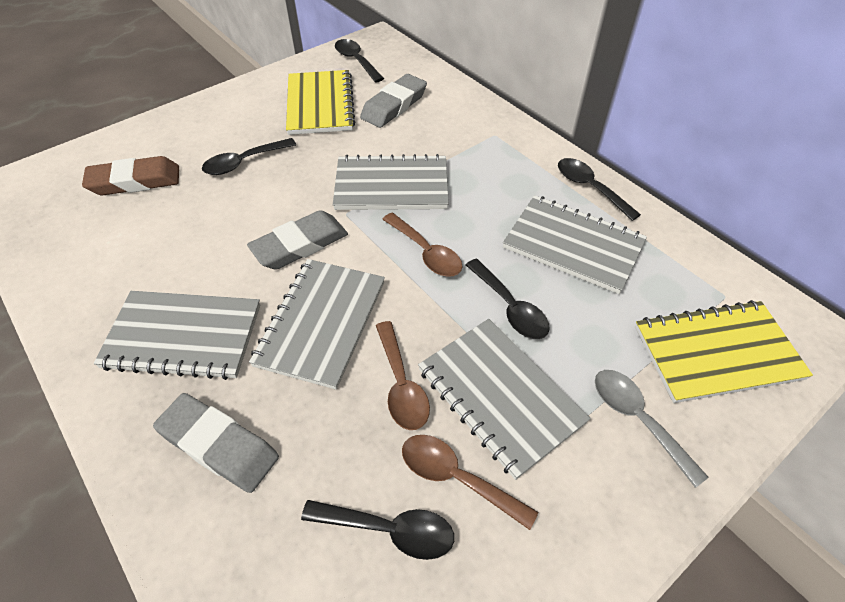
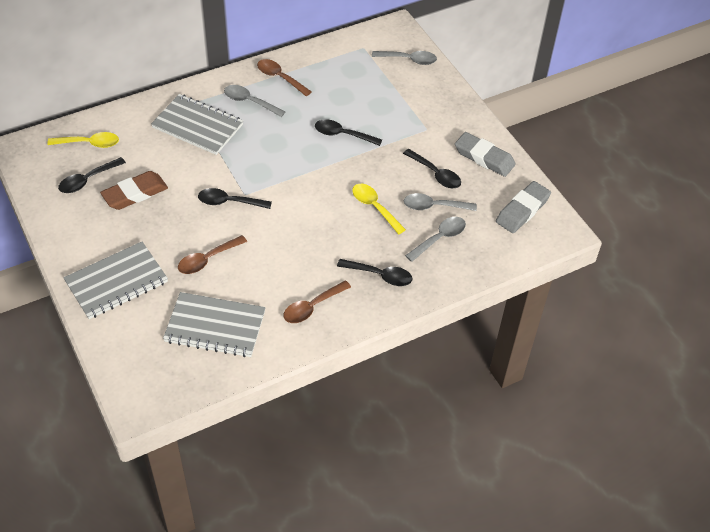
grey eraser: [153,393,279,493] [247,210,348,270] [360,74,427,128] = 3 -> [455,132,516,177] [496,181,551,233] = 2
grey notebook: [94,291,260,380] [249,259,385,390] [333,154,449,210] [418,319,591,480] [503,195,647,294] = 5 -> [63,242,168,319] [151,94,243,155] [163,292,266,357] = 3
grey spoon: [595,370,708,488] = 1 -> [224,85,286,117] [372,51,437,65] [404,193,477,211] [405,217,466,262] = 4
yellow notebook: [286,70,355,135] [635,300,813,403] = 2 -> none = 0
yellow spoon: none = 0 -> [47,132,119,148] [352,184,406,234] = 2

